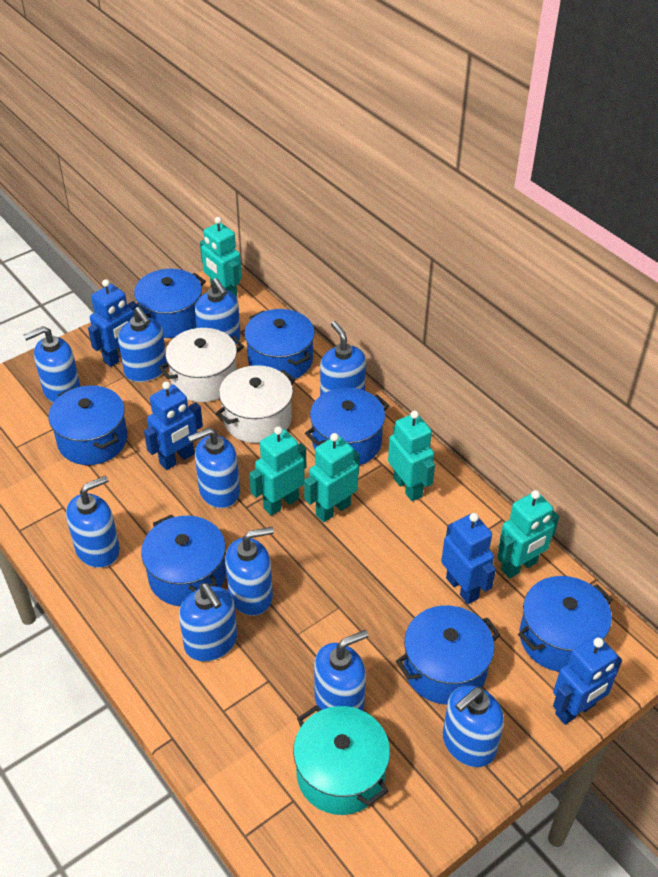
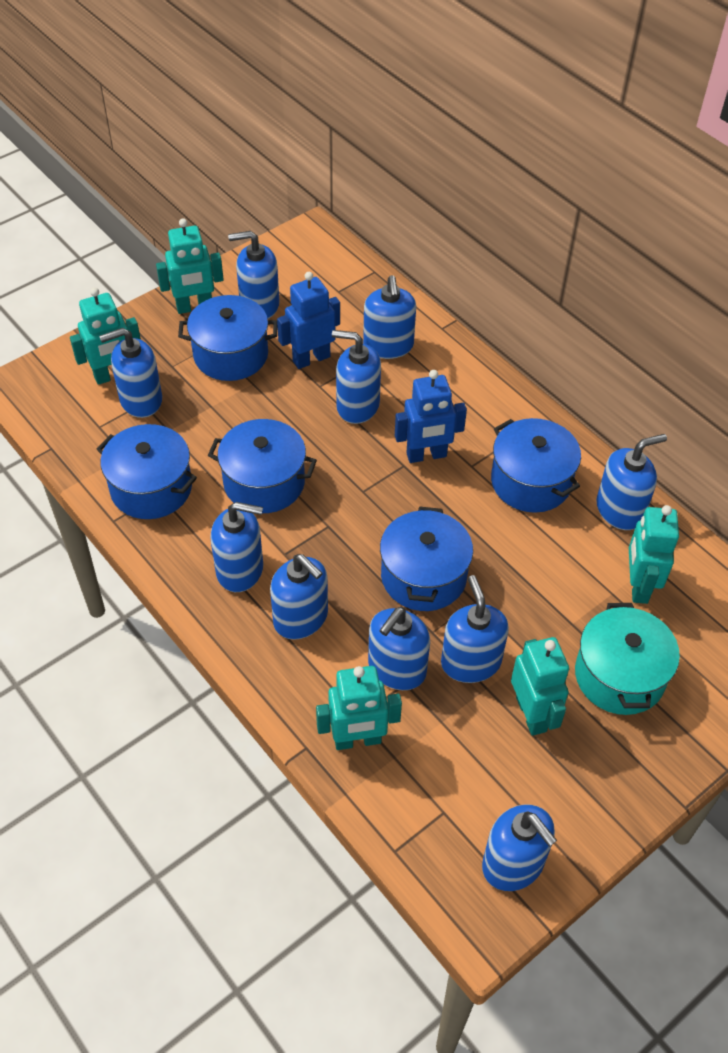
blue pot: [48,386,127,465] [134,269,206,338] [141,515,226,606] [244,309,315,380] [305,388,389,465] [396,605,500,704] [518,576,613,672] = 7 -> [96,424,197,519] [178,295,277,381] [208,419,317,513] [380,507,473,611] [491,418,581,513] = 5
blue robot: [88,279,138,367] [144,381,203,470] [441,513,496,604] [553,635,622,725] = 4 -> [277,272,340,369] [395,370,467,463] = 2
white pot: [159,328,244,402] [216,365,296,443] = 2 -> none = 0

